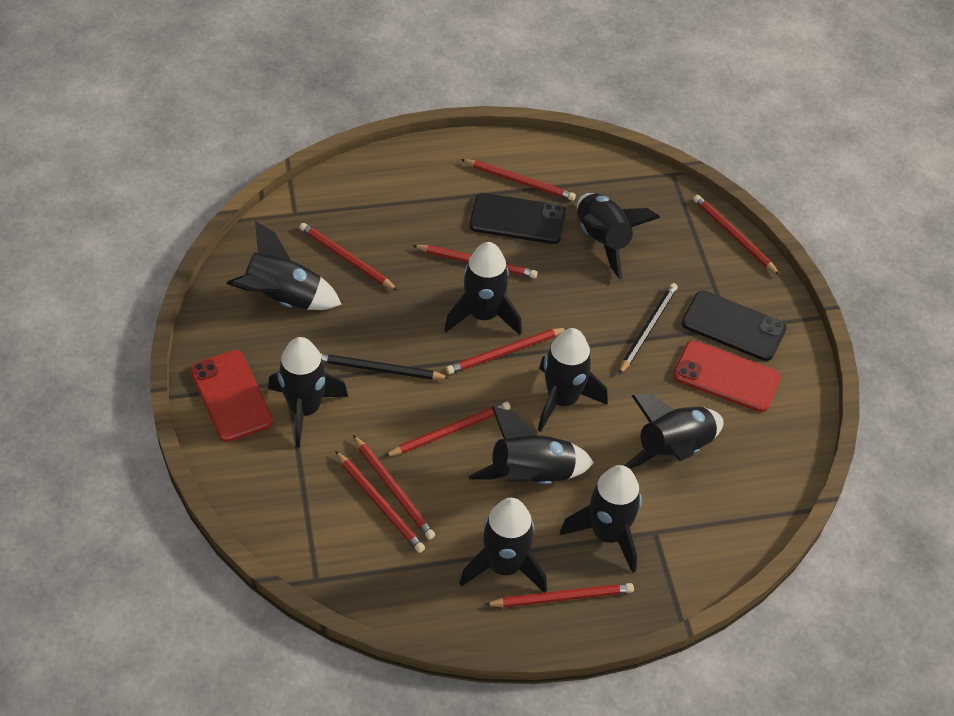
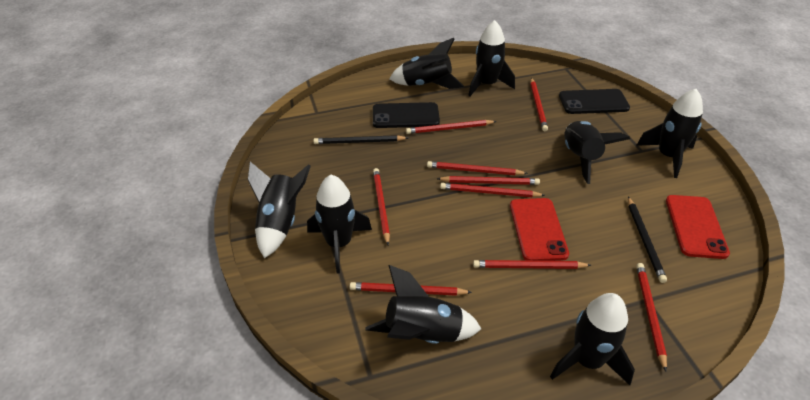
black rocket: [227,221,342,310] [268,337,348,448] [444,242,522,335] [459,498,547,593] [468,407,594,484] [538,328,608,432] [560,465,642,573] [577,193,660,279] [624,394,724,469] = 9 -> [248,162,311,258] [307,175,372,273] [365,265,481,344] [390,38,464,89] [468,20,515,96] [550,293,635,385] [564,121,630,184] [636,89,703,178] = 8

